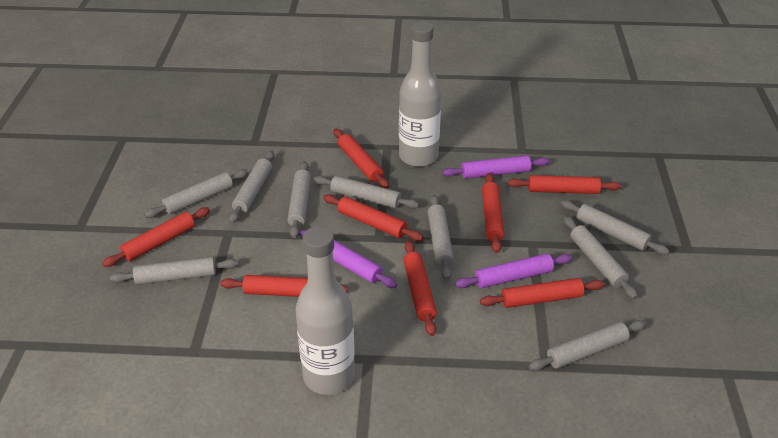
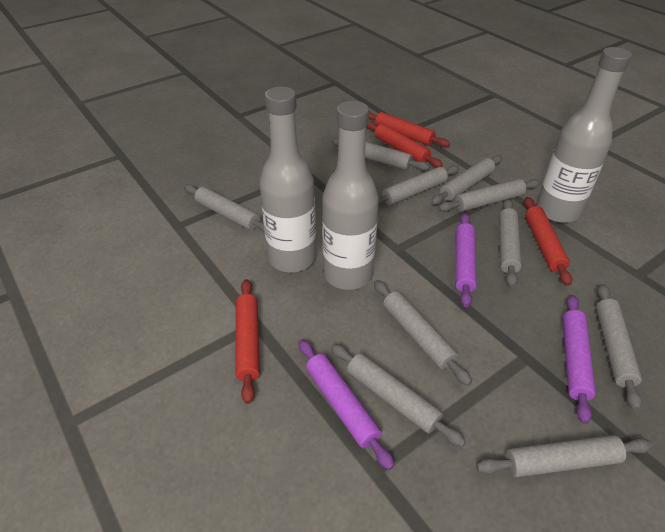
grey bottle: [295,226,355,395] [399,21,441,167] = 2 -> [259,87,316,272] [322,101,379,290] [536,47,632,223] = 3
grey rolling pin: [110,257,238,285] [144,169,248,218] [229,151,274,223] [287,161,311,238] [314,176,419,209] [428,195,454,280] [528,320,646,371] [561,200,670,255] [563,216,638,299] = 9 -> [184,184,265,233] [330,344,466,447] [331,138,430,171] [374,280,472,386] [378,165,460,206] [431,155,502,205] [439,179,540,212] [476,435,653,477] [499,199,522,287] [596,284,642,410] = 10
red rolling pin: [102,207,210,267] [220,275,348,297] [323,194,423,241] [334,129,389,189] [404,241,437,336] [480,278,605,308] [482,173,504,253] [508,175,621,194] = 8 -> [235,279,260,404] [367,121,443,168] [369,111,450,147] [524,197,572,286] = 4

